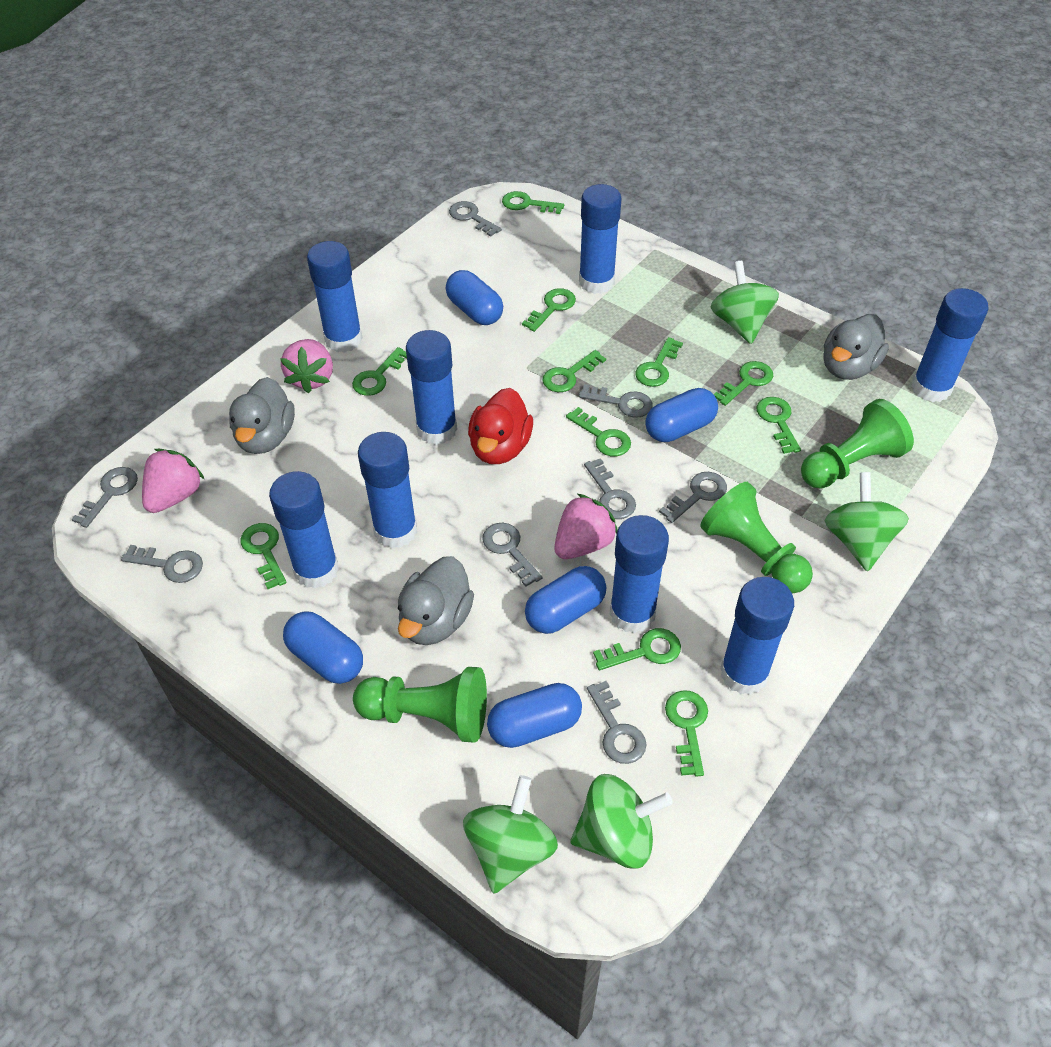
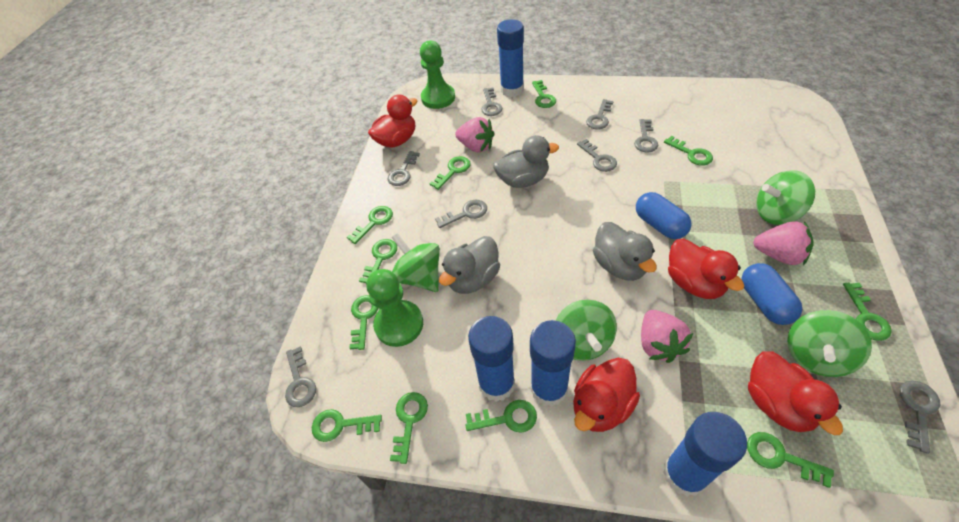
blue capsule: [283,611,363,684] [446,270,503,325] [487,683,582,748] [525,566,606,634] [645,388,718,442] = 5 -> [636,192,692,239] [741,263,802,325] = 2
blue glue stick: [269,471,339,589] [307,241,363,353] [358,432,417,548] [406,330,457,445] [579,184,622,294] [610,515,669,633] [720,577,794,695] [911,288,989,402] = 8 -> [468,316,515,402] [497,19,524,97] [530,320,576,407] [663,412,747,496] = 4
green pawn: [353,667,487,743] [700,482,813,593] [801,399,914,488] = 3 -> [366,269,423,347] [420,40,455,109] = 2
red duck: [468,388,533,464] = 1 -> [368,94,417,148] [573,358,640,432] [668,239,744,299] [748,351,843,435] = 4

